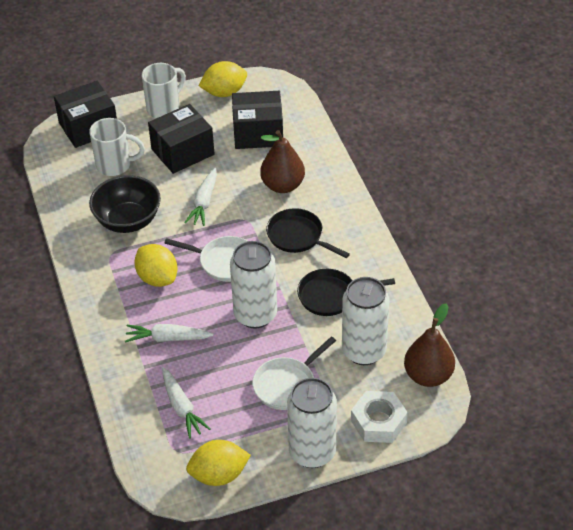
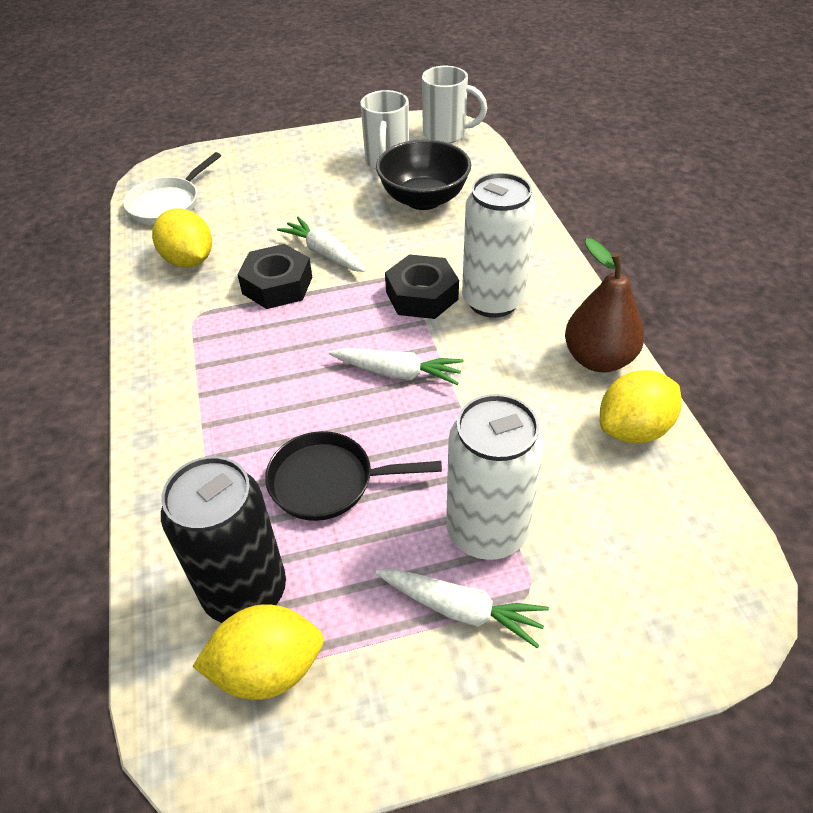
black box: [54,81,117,148] [148,104,214,174] [232,91,283,149] = 3 -> none = 0
black can: none = 0 -> [161,456,286,623] = 1
black nut: none = 0 -> [237,244,312,309] [385,254,459,319] = 2
black pan: [266,208,350,258] [297,269,395,316] = 2 -> [265,431,442,521] = 1
brown pear: [260,130,305,193] [404,303,455,387] = 2 -> [565,238,644,372] = 1
white can: [230,241,277,328] [287,378,337,468] [342,277,389,365] = 3 -> [446,394,544,560] [462,173,536,318] = 2
white nut: [351,391,408,443] = 1 -> none = 0
white pan: [164,236,247,282] [252,336,336,410] = 2 -> [123,152,221,225] = 1

